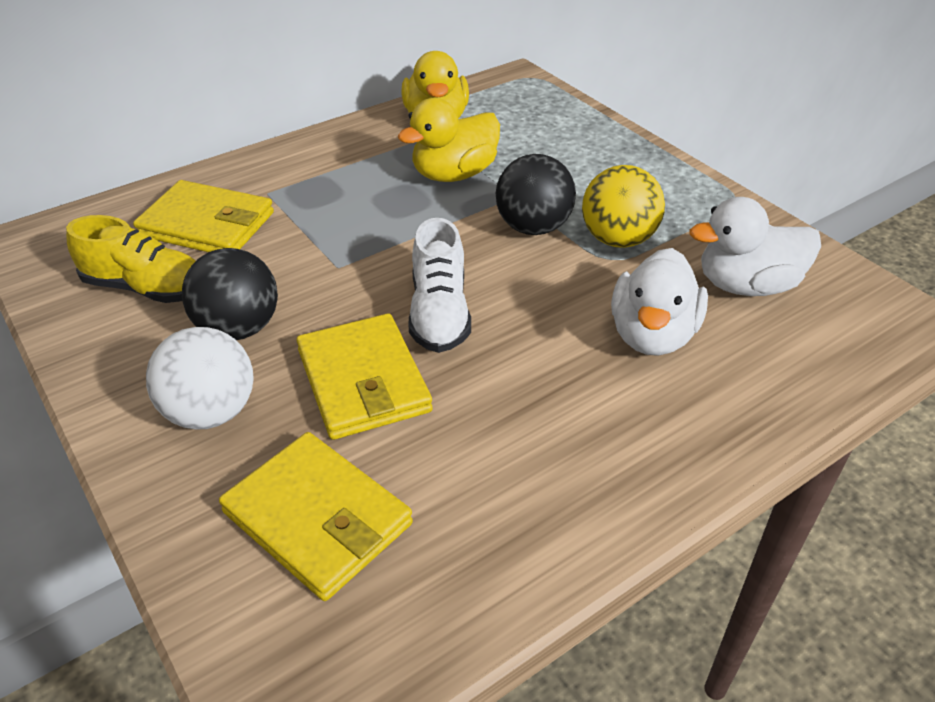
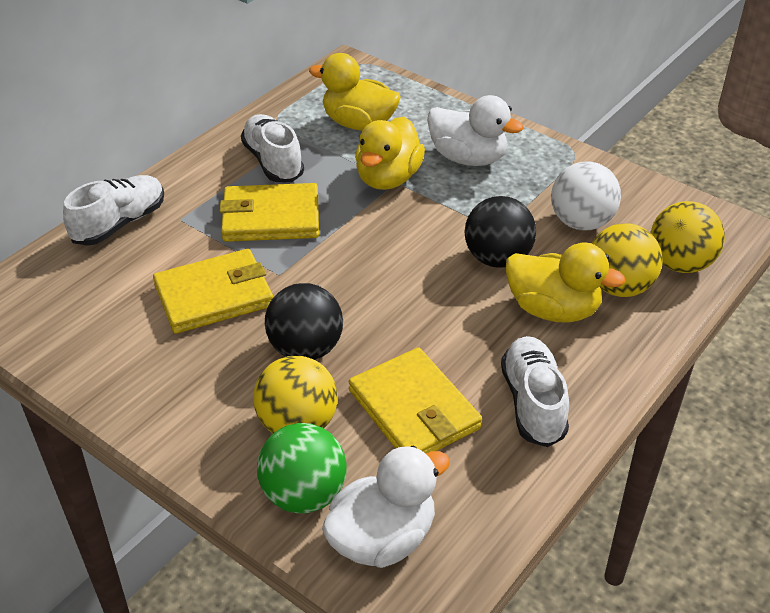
green ball: none = 0 -> [257,423,347,513] = 1
white shoe: [409,218,471,353] = 1 -> [63,175,164,246] [241,114,304,182] [501,336,569,447] = 3
yellow ball: [582,165,665,248] = 1 -> [253,356,338,433] [591,223,663,297] [650,201,725,273] = 3
yellow duck: [398,98,500,182] [401,51,469,119] = 2 -> [309,53,401,131] [355,117,425,190] [505,242,625,323] = 3
yellow shoe: [66,215,196,303] = 1 -> none = 0

